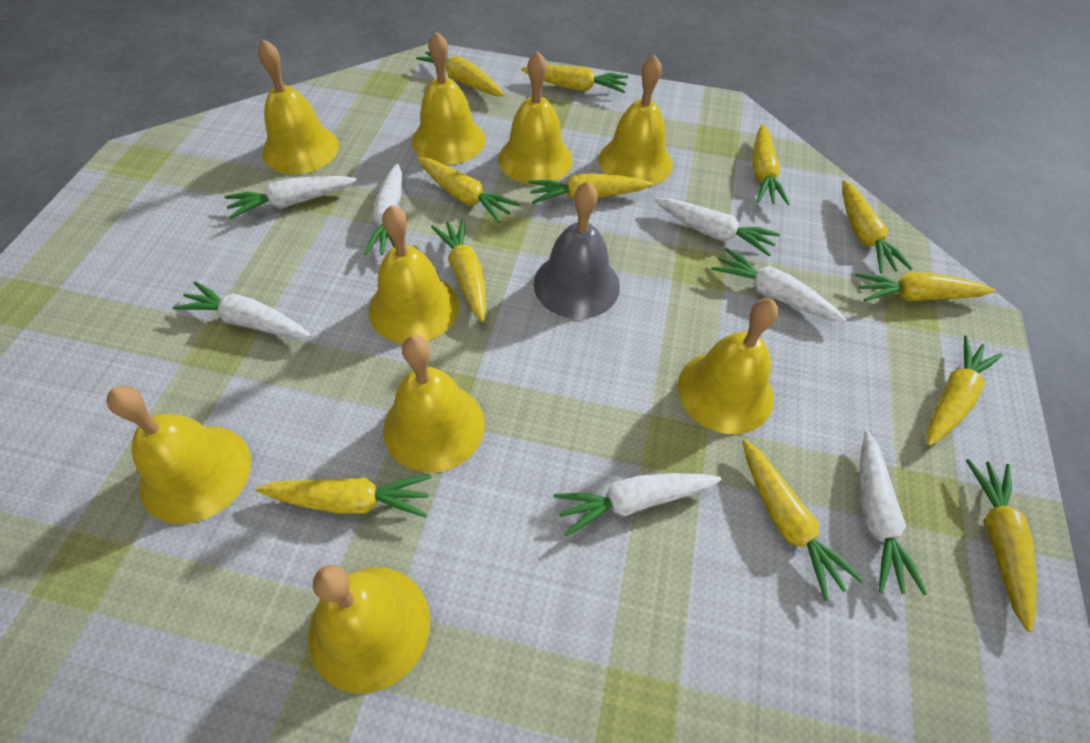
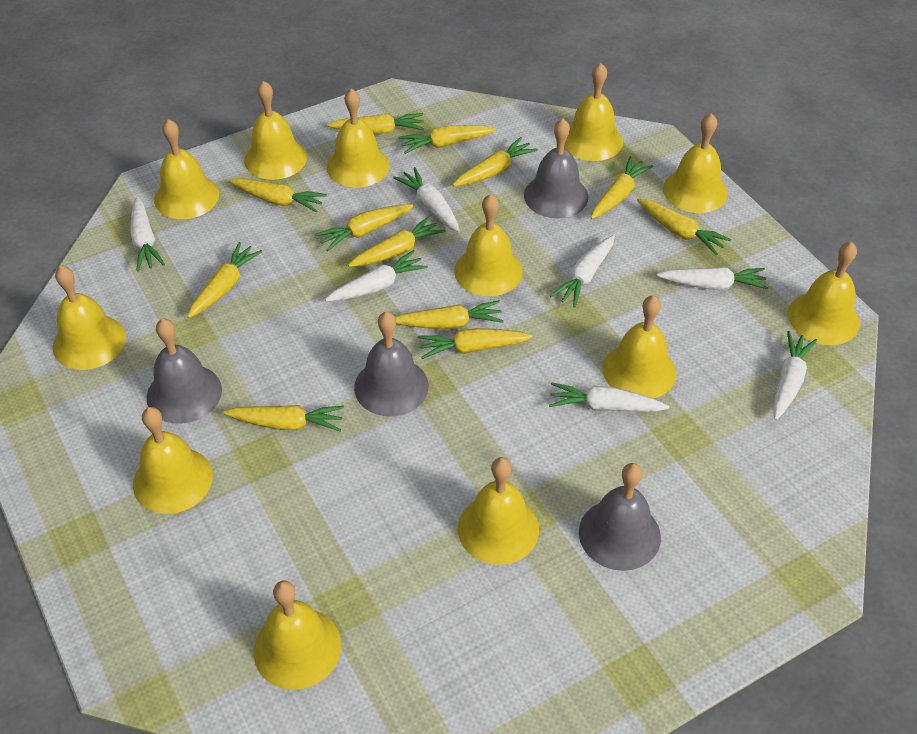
grey bell: [534,181,620,319] = 1 -> [147,318,222,424] [354,312,428,416] [524,118,588,218] [579,463,661,571] = 4
yellow bell: [106,386,251,524] [258,39,339,174] [308,565,430,693] [369,205,459,344] [383,335,485,473] [412,31,486,165] [498,51,573,185] [599,55,673,186] [677,298,778,434] = 9 -> [52,266,126,370] [133,407,213,514] [154,119,219,219] [244,81,307,180] [254,580,341,690] [326,88,390,188] [454,194,523,296] [458,457,539,565] [564,63,623,161] [603,295,676,399] [663,113,728,213] [788,242,860,345] = 12

